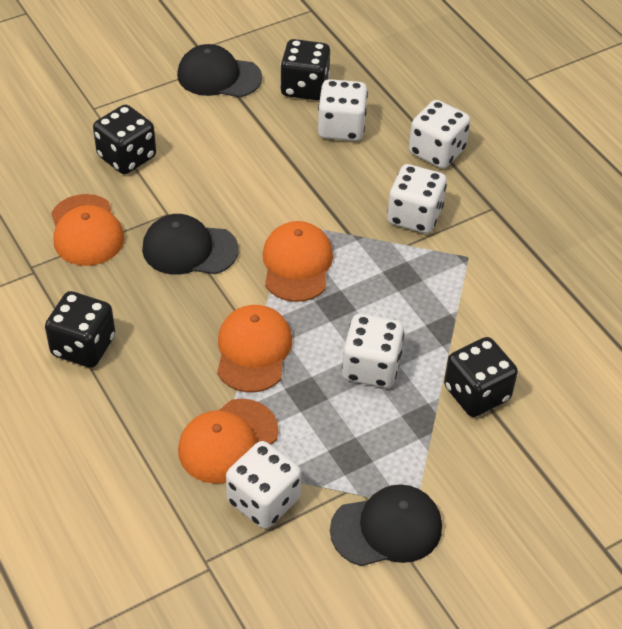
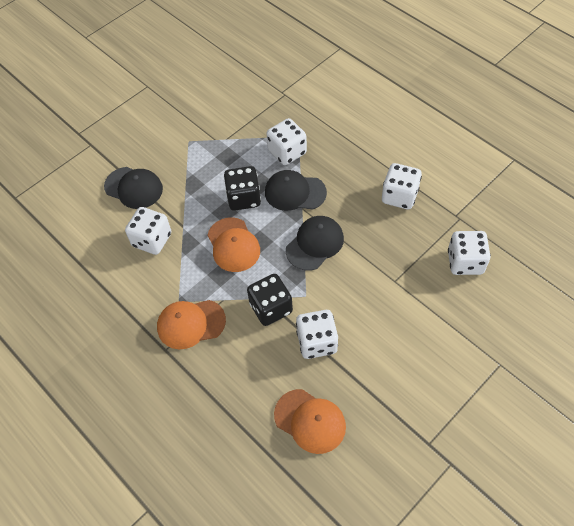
black dice: [45,291,115,368] [93,104,156,174] [280,39,330,100] [444,337,518,417] = 4 -> [224,166,261,211] [247,274,293,326] = 2
orange cap: [51,194,124,266] [178,399,279,484] [217,305,292,392] [263,221,333,302] = 4 -> [157,300,226,349] [208,217,260,272] [274,389,346,454] = 3

